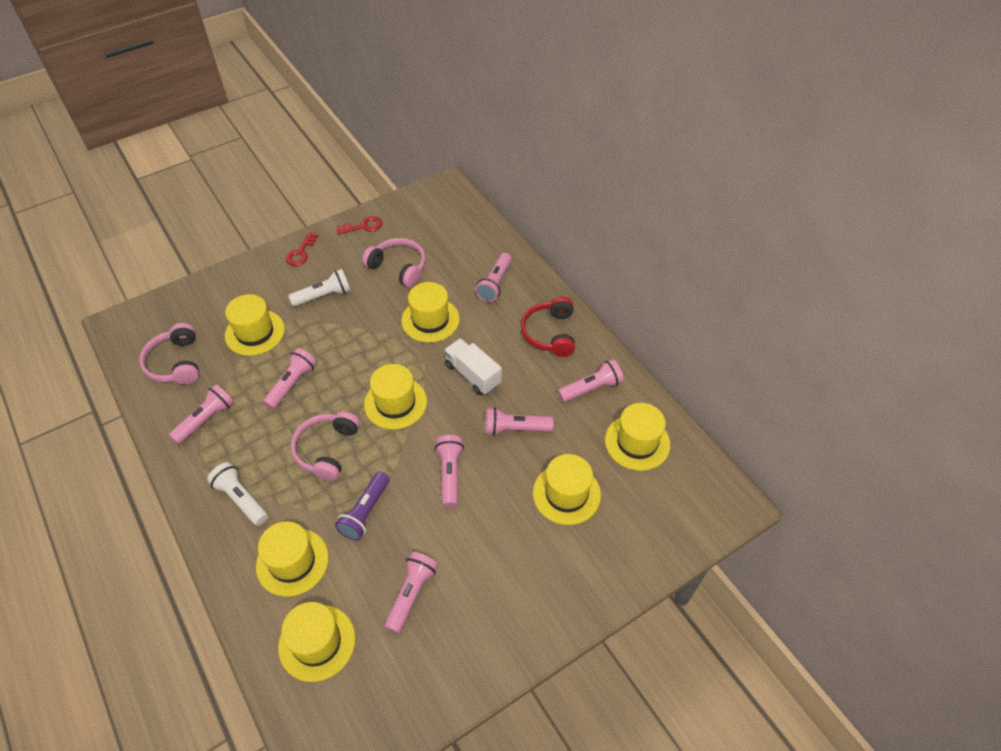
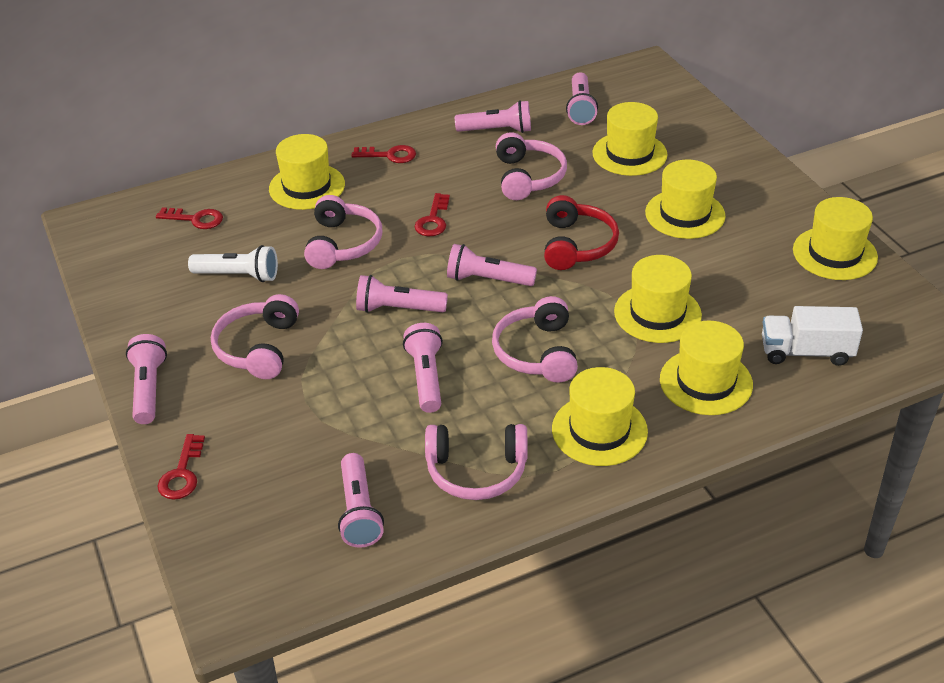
pink headphones: [139,323,199,384] [291,412,360,481] [362,238,426,287] = 3 -> [211,294,299,379] [304,195,382,269] [425,424,528,500] [492,296,578,382] [496,132,567,200] = 5
purple flashlight: [335,471,390,541] = 1 -> none = 0
red key: [286,232,318,266] [336,216,383,235] = 2 -> [156,207,223,229] [157,434,205,500] [351,145,416,163] [414,193,450,236] = 4
white flashlight: [207,462,268,526] [288,269,351,307] = 2 -> [188,245,278,282] = 1

